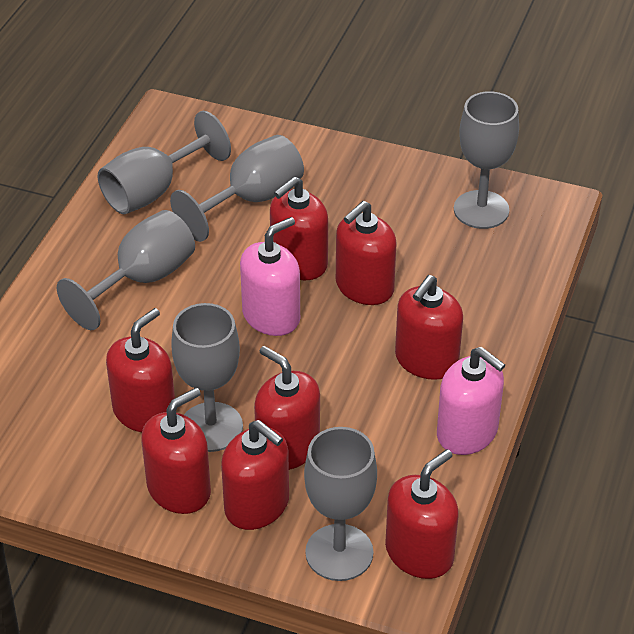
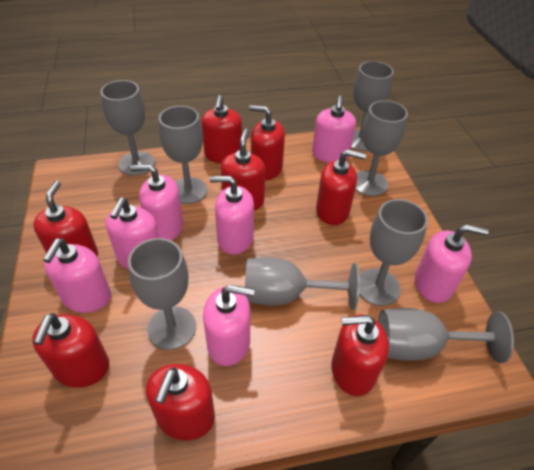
grey goblet: [57,210,195,330] [98,111,231,214] [170,135,304,242] [171,303,243,452] [304,427,377,581] [454,91,519,229] = 6 -> [101,80,155,176] [128,238,196,350] [159,106,207,204] [245,257,360,310] [351,61,394,151] [355,100,408,196] [359,199,428,306] [378,308,514,363] = 8
pink soap dispenser: [240,217,300,336] [437,347,505,455] = 2 -> [43,238,111,313] [106,198,159,269] [130,164,183,241] [203,285,255,366] [210,176,254,254] [312,95,356,163] [415,224,489,303] = 7

